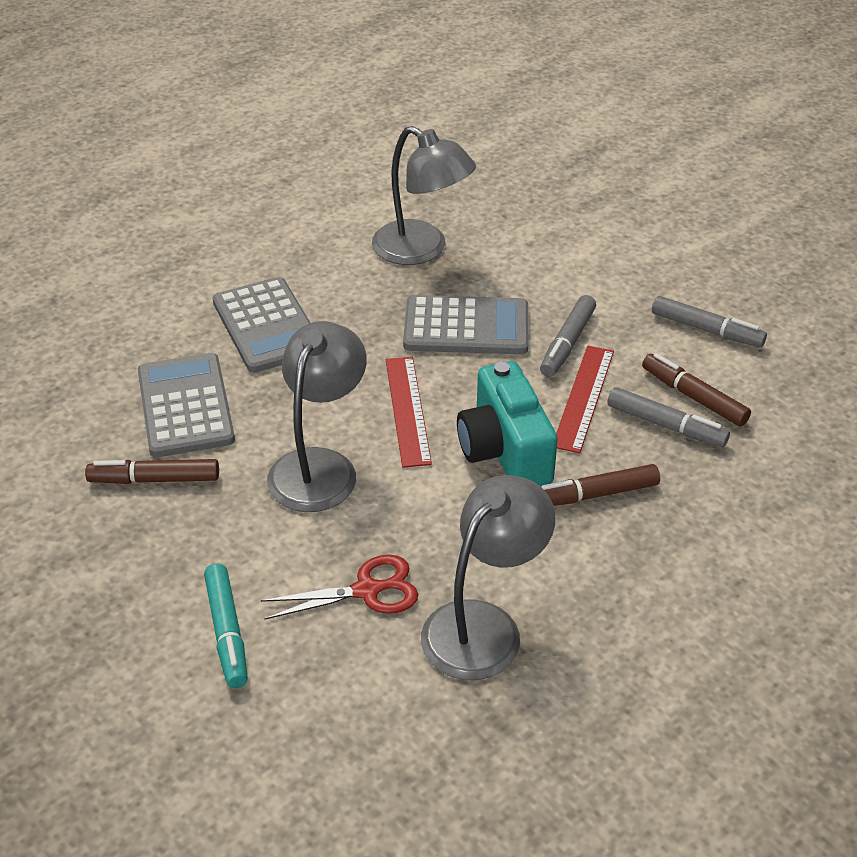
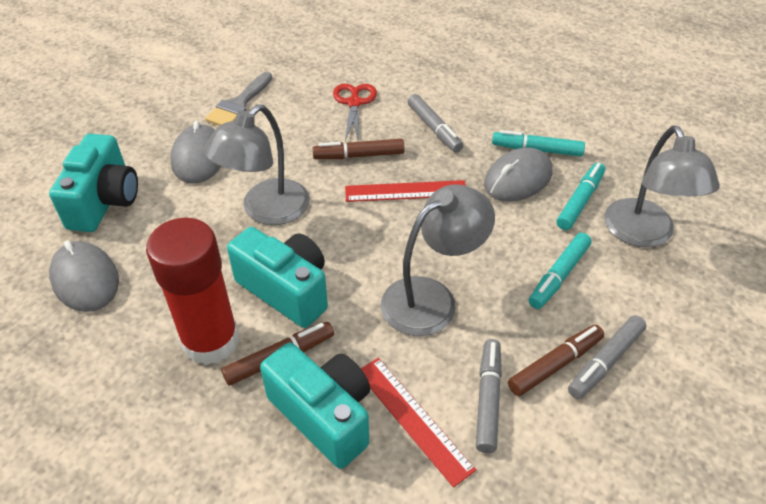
grey brush: none = 0 -> [205,72,272,126] = 1
grey calculator: [138,353,235,457] [213,277,310,373] [403,295,528,354] = 3 -> none = 0
grey mouse: none = 0 -> [49,240,119,312] [170,121,221,184] [484,148,552,201] = 3
red glue stick: none = 0 -> [146,218,239,365] = 1
turquoise camera: [457,361,558,486] = 1 -> [49,134,138,232] [227,227,328,328] [260,343,370,469] = 3
turquoise marker: [204,564,248,688] = 1 -> [492,130,585,156] [529,233,592,309] [557,163,605,230] = 3

